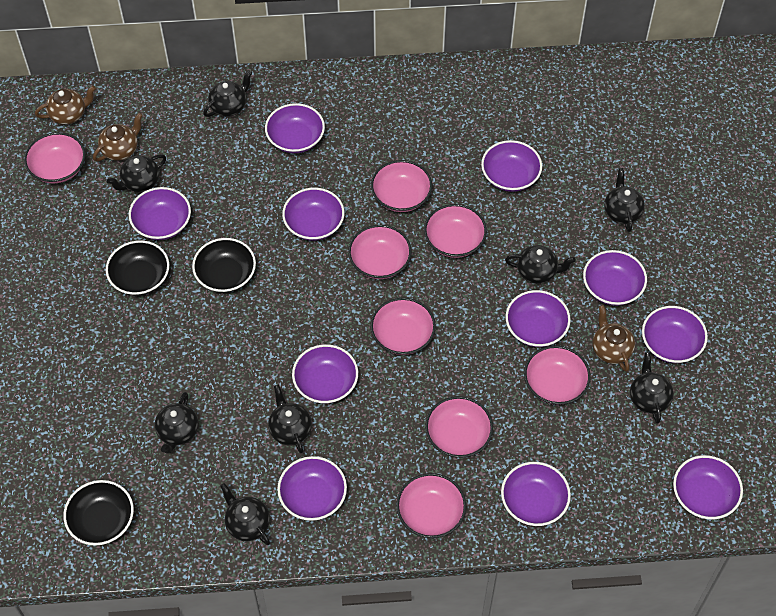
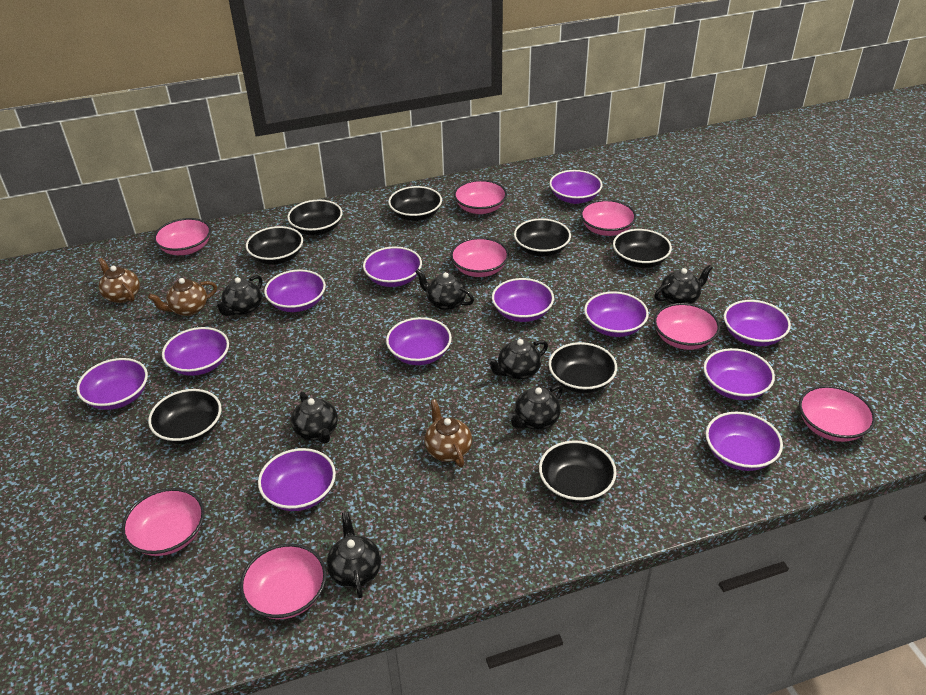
black bowl: [63,480,134,546] [106,240,169,296] [192,238,256,293] = 3 -> [148,389,221,444] [246,226,303,265] [287,200,343,236] [388,186,442,221] [514,218,571,257] [539,441,617,503] [549,342,617,393] [613,229,672,268] = 8
black teapot: [107,154,166,192] [155,392,199,454] [203,70,252,117] [220,483,270,545] [268,385,312,454] [505,245,576,284] [604,168,645,232] [630,352,674,424] = 8 -> [214,275,263,316] [291,392,338,444] [327,512,381,598] [416,269,474,310] [487,339,548,379] [508,385,563,430] [655,265,713,304] = 7
purple bowl: [129,187,191,240] [265,103,325,153] [277,456,347,521] [282,188,344,241] [292,344,358,404] [481,140,542,192] [501,462,571,526] [506,290,571,347] [583,250,647,306] [642,306,708,363] [673,455,743,519] = 11 -> [77,358,148,410] [162,327,229,376] [258,448,336,511] [264,270,326,312] [363,246,422,287] [386,317,452,365] [492,278,554,322] [549,170,602,204] [584,291,649,337] [704,348,775,400] [706,412,783,471] [724,300,791,346] = 12

